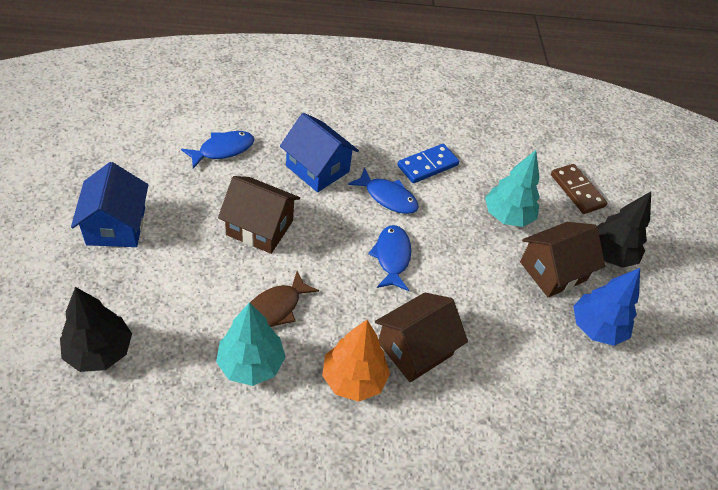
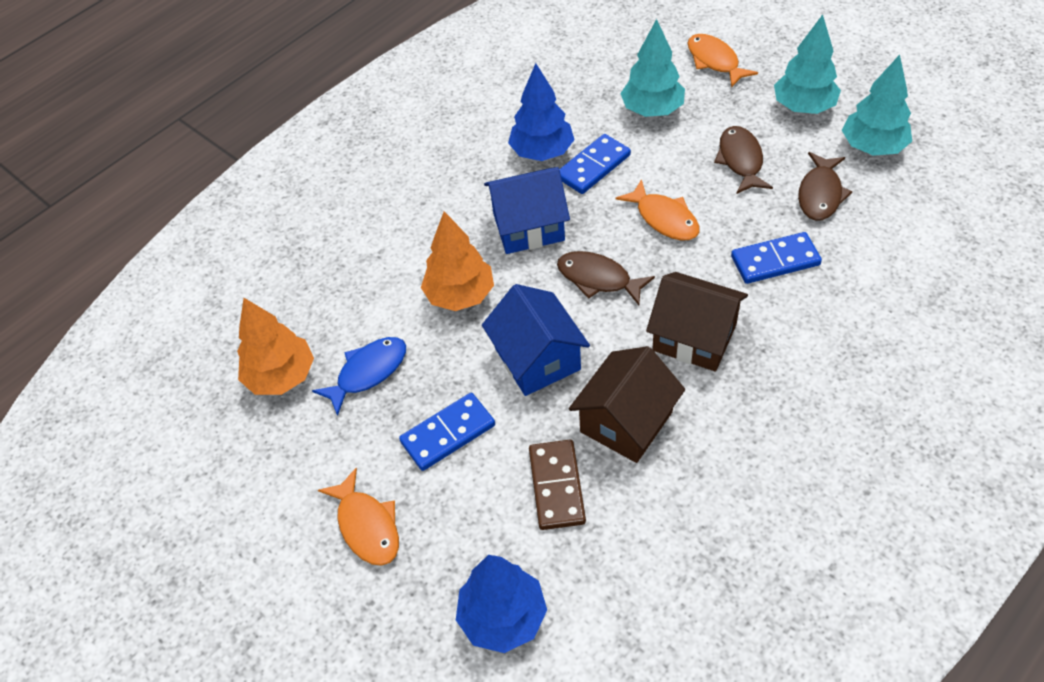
black tree: [60,287,132,372] [597,192,651,268] = 2 -> none = 0
blue domino: [397,144,459,183] = 1 -> [399,393,495,471] [559,134,631,194] [731,232,822,284] = 3
blue fish: [181,131,254,169] [348,167,419,214] [368,225,411,291] = 3 -> [312,337,406,416] = 1
blue tree: [573,268,640,346] = 1 -> [456,555,547,653] [508,63,575,161] = 2
brown fish: [250,271,319,327] = 1 -> [557,251,655,305] [714,126,773,194] [798,152,852,221] = 3
brown house: [218,176,300,254] [375,293,468,382] [520,222,605,297] = 3 -> [569,346,685,463] [646,272,748,371] = 2
orange fish: none = 0 -> [318,468,399,566] [616,179,700,241] [687,34,758,87] = 3
orange tree: [322,320,390,402] = 1 -> [237,298,314,395] [421,211,494,311] = 2
turquoise tree: [216,302,286,386] [485,150,540,227] = 2 -> [620,19,685,117] [774,14,841,114] [842,55,912,156] = 3

